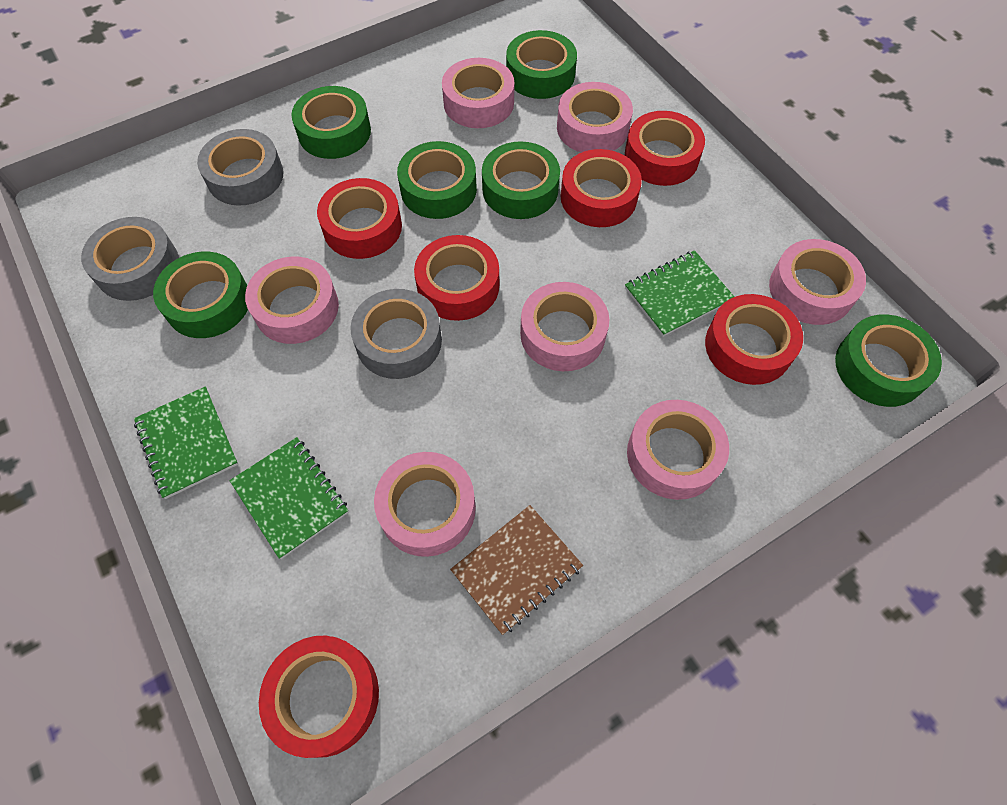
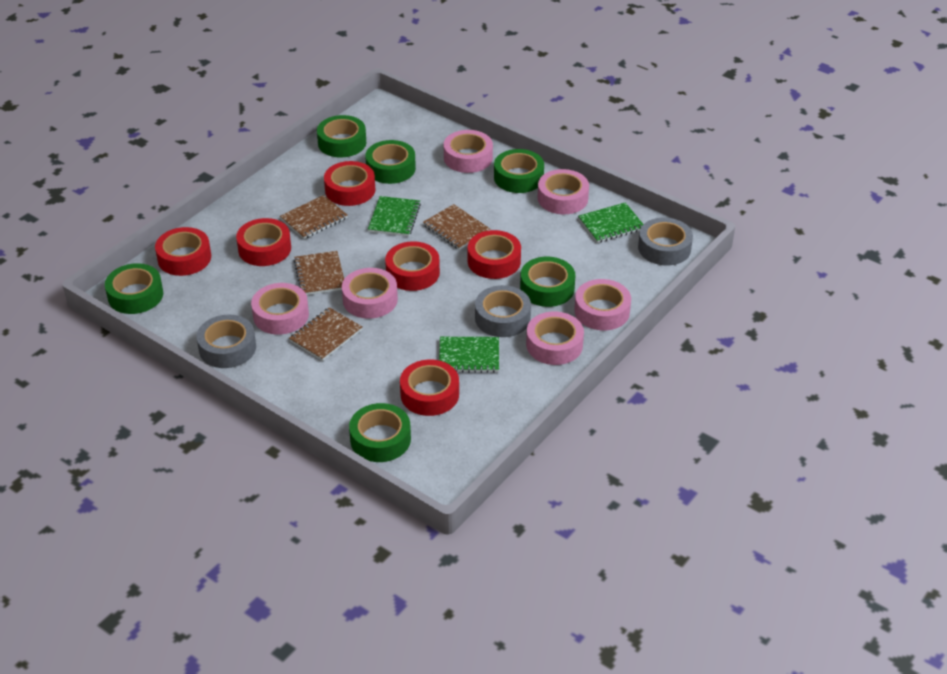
brown notebook: [450,505,583,635] = 1 -> [280,195,348,239] [289,307,362,361] [294,251,344,295] [423,204,490,250] = 4
pink tape: [245,257,339,344] [374,452,476,557] [442,58,515,128] [520,282,609,371] [557,82,633,153] [627,400,729,500] [769,239,866,325] = 7 -> [251,283,309,335] [342,268,398,319] [444,130,493,173] [526,312,584,365] [538,169,589,214] [574,279,631,330] = 6

